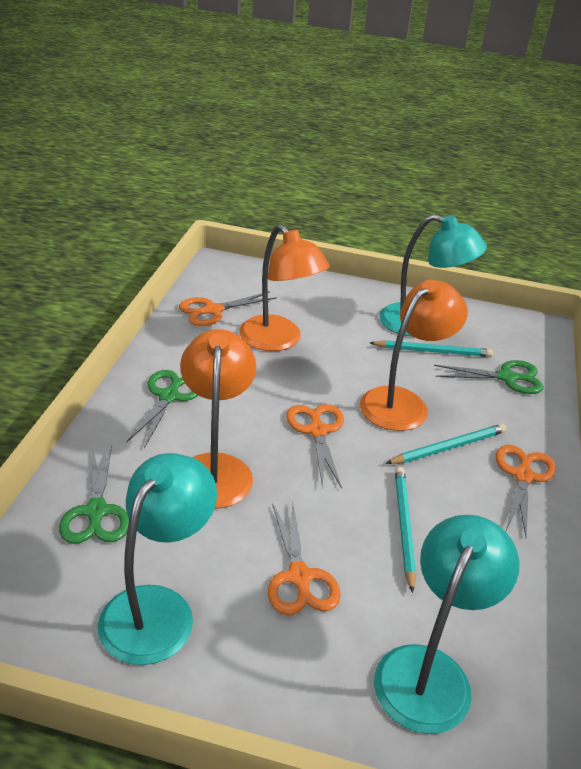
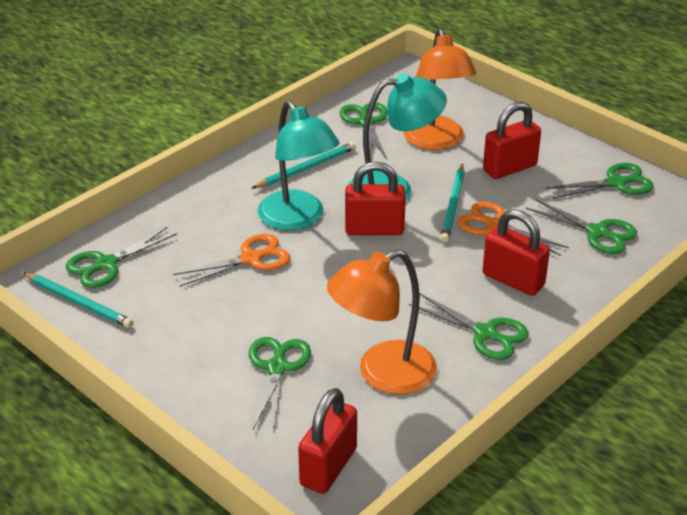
green scissors: [59,445,129,544] [126,370,198,448] [434,360,544,394] = 3 -> [66,227,177,288] [249,337,311,432] [339,102,388,159] [409,293,529,360] [526,198,637,254] [545,163,654,199] = 6
orange lamp: [180,329,256,509] [239,224,330,351] [360,280,468,431] = 3 -> [327,249,437,395] [403,28,476,150] = 2
orange scissors: [179,291,277,326] [268,501,341,615] [286,404,344,489] [496,445,556,537] = 4 -> [173,234,290,287] [458,201,569,256] = 2
red padlock: none = 0 -> [298,388,357,494] [345,162,406,235] [483,102,541,179] [483,209,550,296] = 4
turquoise lamp: [98,453,217,665] [374,515,519,734] [379,214,487,336] = 3 -> [258,101,340,231] [348,73,447,202] = 2

